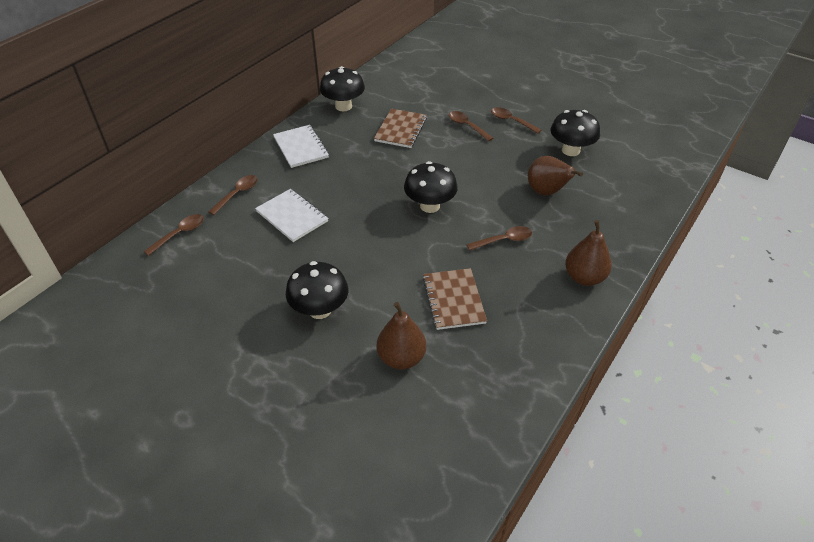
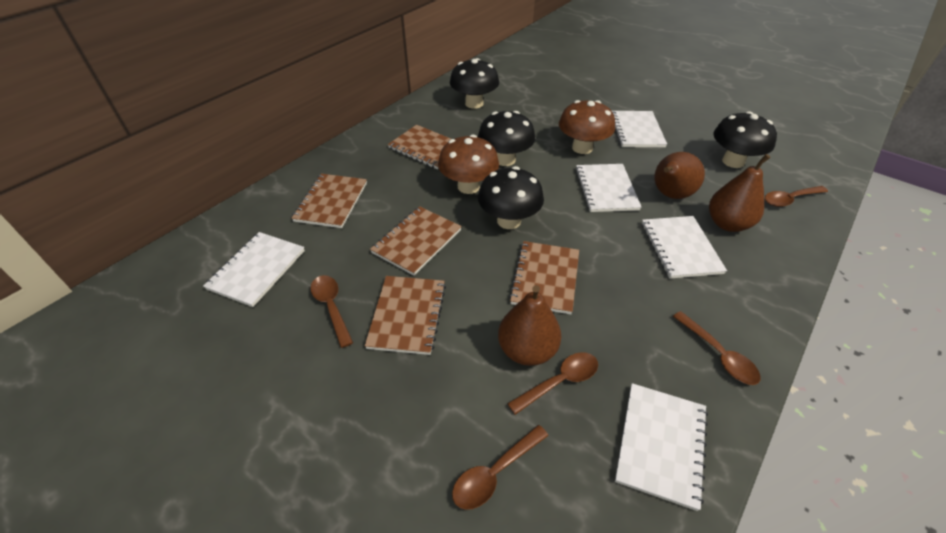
brown mushroom: none = 0 -> [438,135,499,194] [559,100,615,154] = 2
brown notebook: [374,109,427,148] [423,268,487,330] = 2 -> [291,174,367,228] [365,276,446,355] [370,206,462,276] [388,125,451,170] [509,241,579,315] = 5
white notebook: [255,189,328,242] [273,125,329,168] = 2 -> [203,232,305,307] [575,164,641,212] [612,111,667,147] [615,383,708,511] [642,216,727,279] = 5

